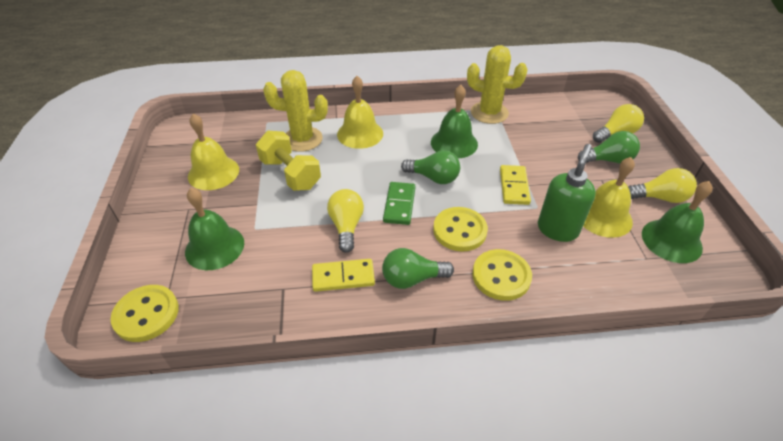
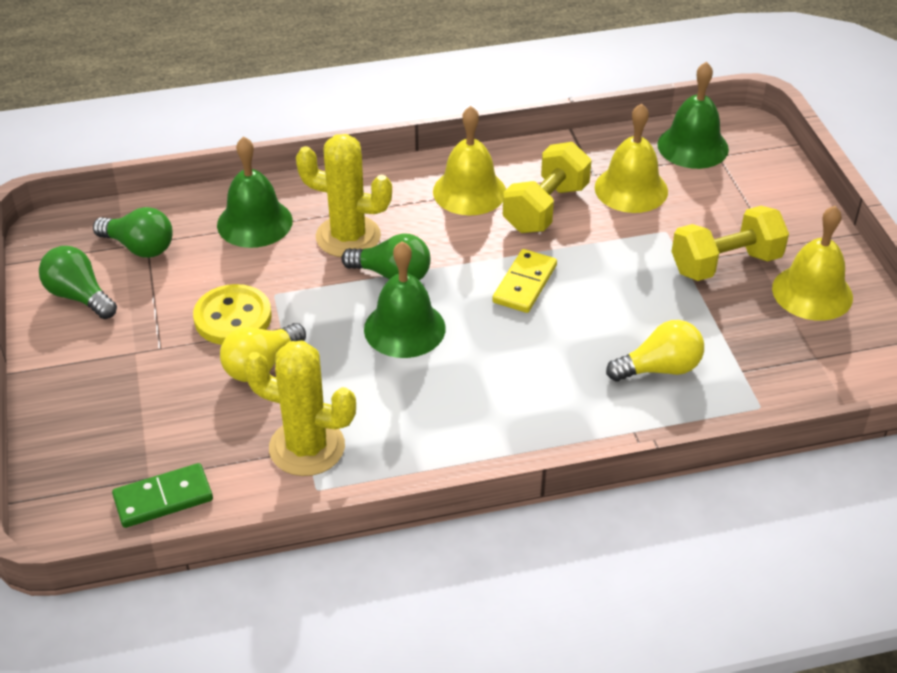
green soap dispenser: [538,144,596,242] = 1 -> none = 0
yellow button: [111,285,179,342] [433,207,488,251] [472,249,532,301] = 3 -> [193,284,272,345] = 1
yellow domino: [312,259,375,292] [500,165,531,205] = 2 -> [492,249,557,313] = 1
yellow dumbbell: [256,131,321,191] = 1 -> [503,142,591,233] [671,206,789,281] = 2
yellow light bulb: [327,189,364,253] [593,104,644,143] [628,168,697,203] = 3 -> [220,323,306,382] [606,320,704,381] = 2

